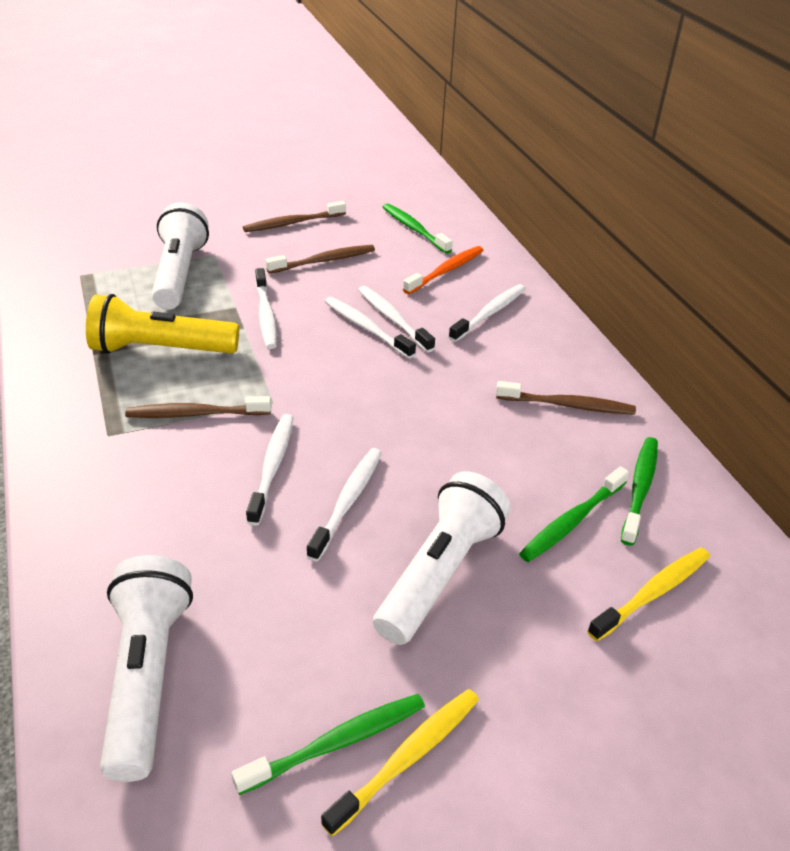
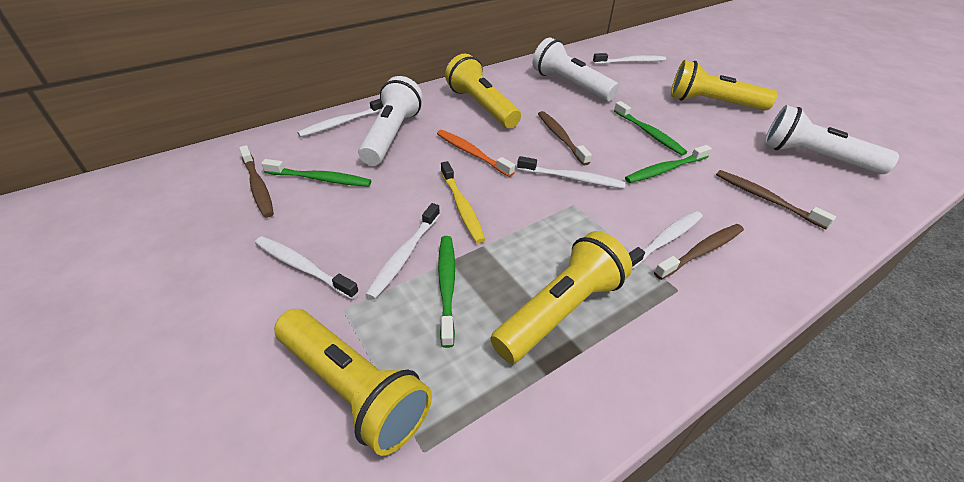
yellow flashlight: [86,294,239,354] = 1 -> [274,309,432,456] [445,54,521,128] [490,231,632,363] [671,60,777,111] = 4
yellow toothbrush: [321,689,479,836] [587,548,710,641] = 2 -> [441,161,485,243] = 1

